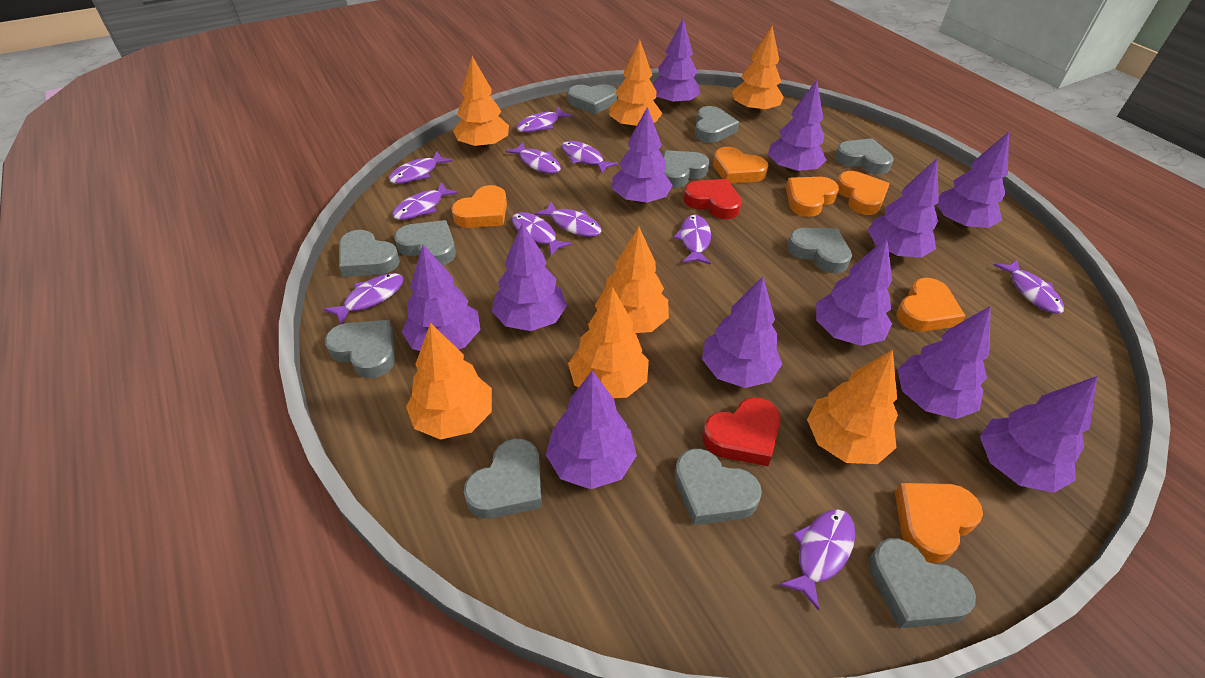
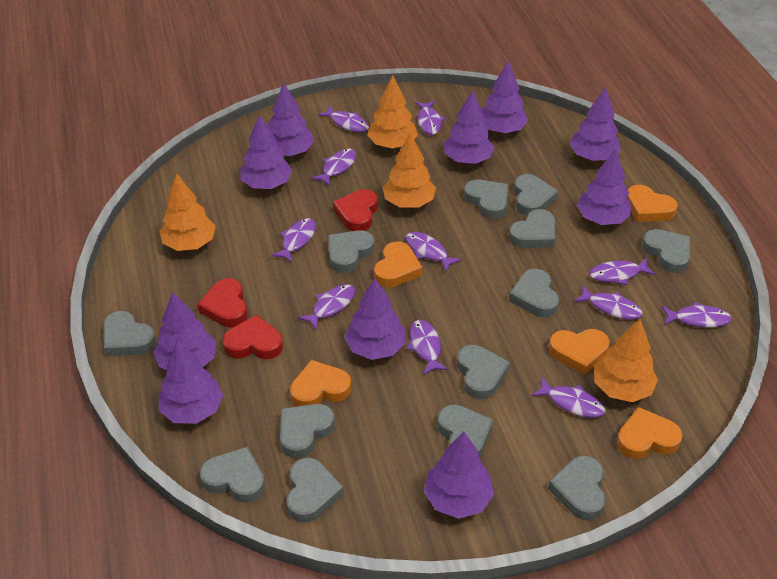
grey heart: [325,320,395,378] [339,230,400,277] [394,220,456,265] [464,439,542,519] [568,84,617,115] [663,150,710,188] [674,449,762,525] [695,106,739,143] [787,228,852,274] [835,138,893,174] [869,538,976,628] = 11 -> [103,311,156,356] [200,447,265,503] [280,404,335,458] [286,458,344,523] [328,230,374,273] [437,404,493,458] [457,345,510,399] [464,179,508,219] [509,209,555,248] [509,269,559,317] [514,174,558,216] [548,456,606,520] [642,229,690,273] = 13
orange heart: [451,185,507,228] [713,147,769,183] [786,177,839,217] [837,171,890,215] [895,483,983,563] [896,278,965,332] = 6 -> [290,360,351,406] [374,241,422,287] [549,329,610,375] [617,407,683,459] [627,185,678,222] = 5
orange tree: [406,323,492,440] [453,56,509,149] [568,287,649,398] [595,227,669,333] [609,40,663,130] [732,26,784,114] [807,350,898,464] = 7 -> [160,173,216,251] [367,76,418,148] [382,132,436,208] [594,319,658,402] = 4
purple tree: [402,244,481,351] [492,223,567,331] [546,370,637,489] [612,107,673,203] [653,19,701,106] [702,276,782,388] [768,80,826,173] [816,238,892,346] [867,159,939,258] [898,306,991,419] [936,132,1009,228] [980,376,1097,493] = 12 -> [153,292,216,370] [159,340,223,424] [240,114,292,189] [268,83,314,156] [344,278,406,360] [424,432,494,519] [444,90,495,164] [481,61,528,133] [569,88,621,161] [577,149,632,225] = 10
red heart: [684,179,742,219] [702,397,781,466] = 2 -> [197,278,248,327] [223,315,283,359] [333,189,378,231] = 3

